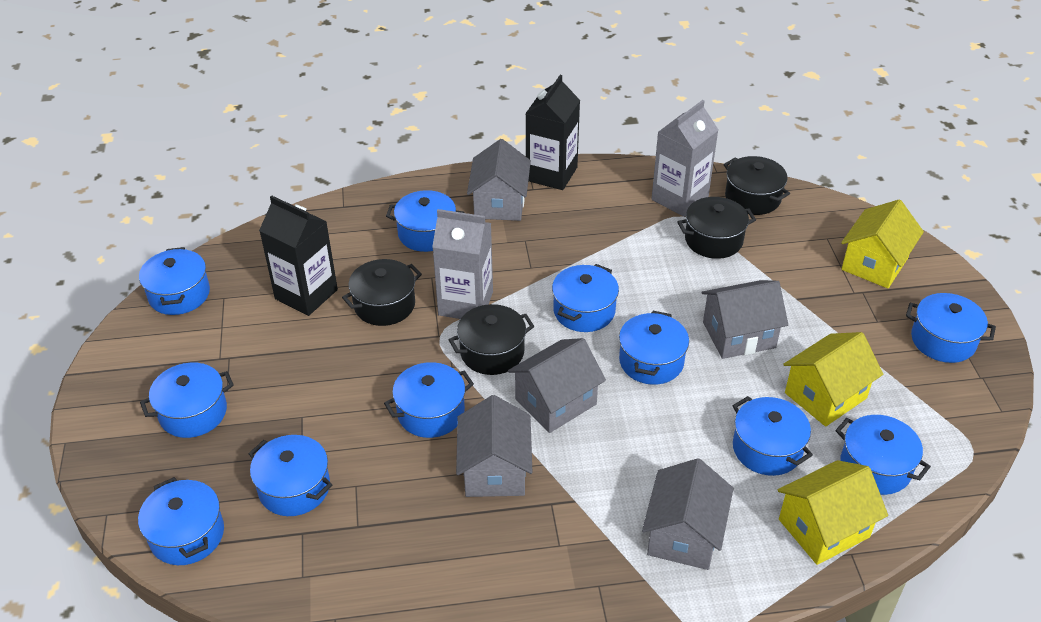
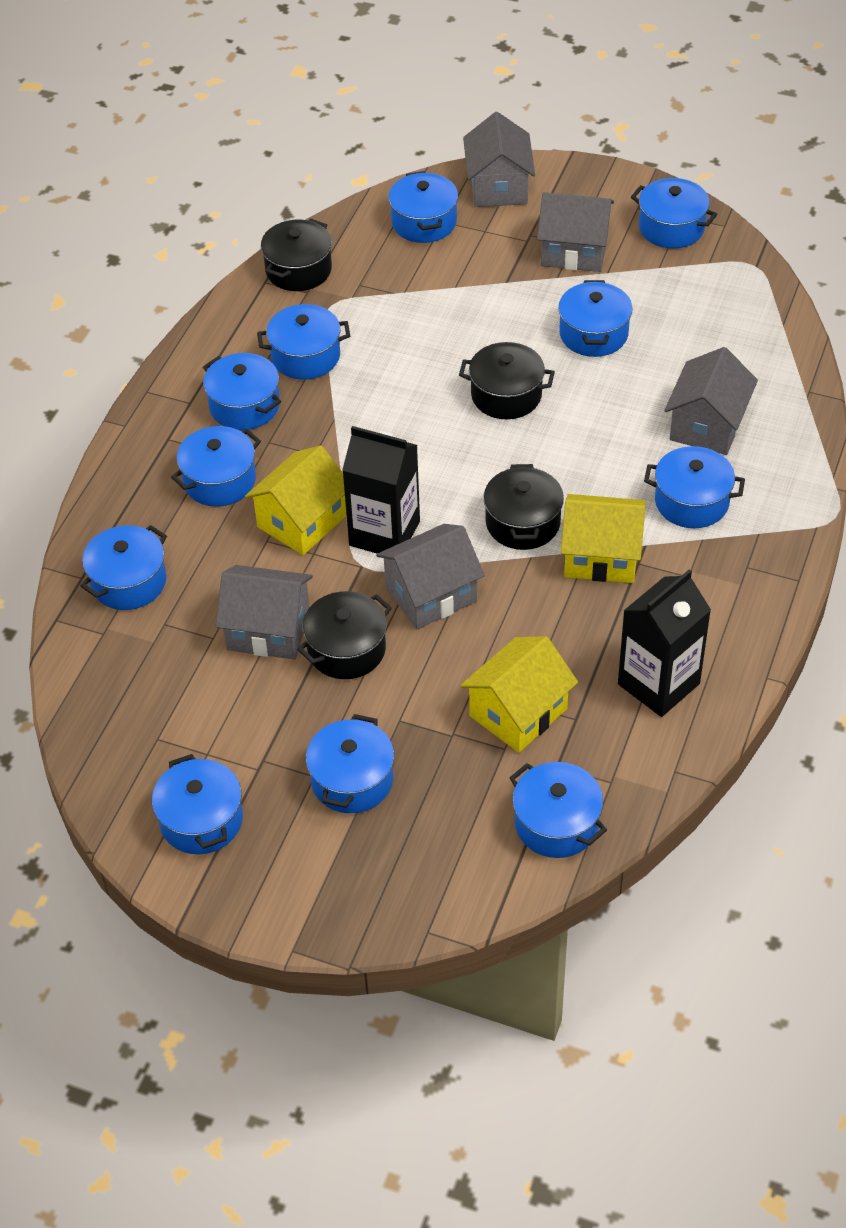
grey carton: [432,209,493,319] [652,100,719,217] = 2 -> none = 0

